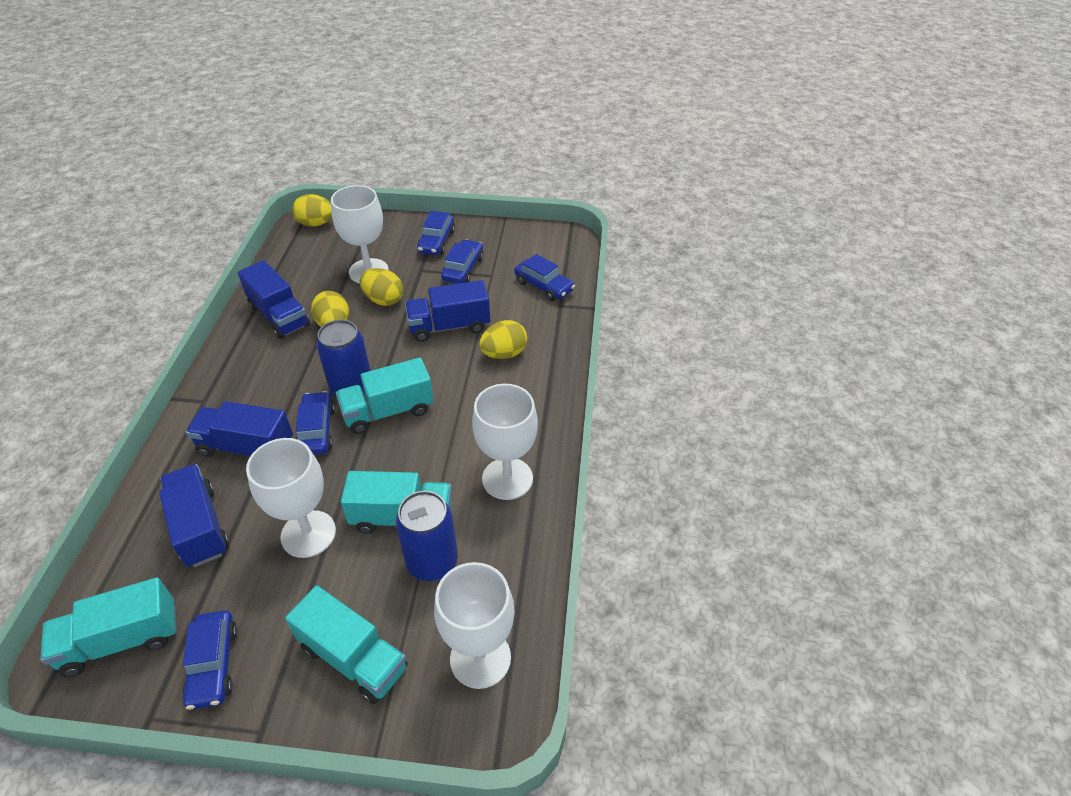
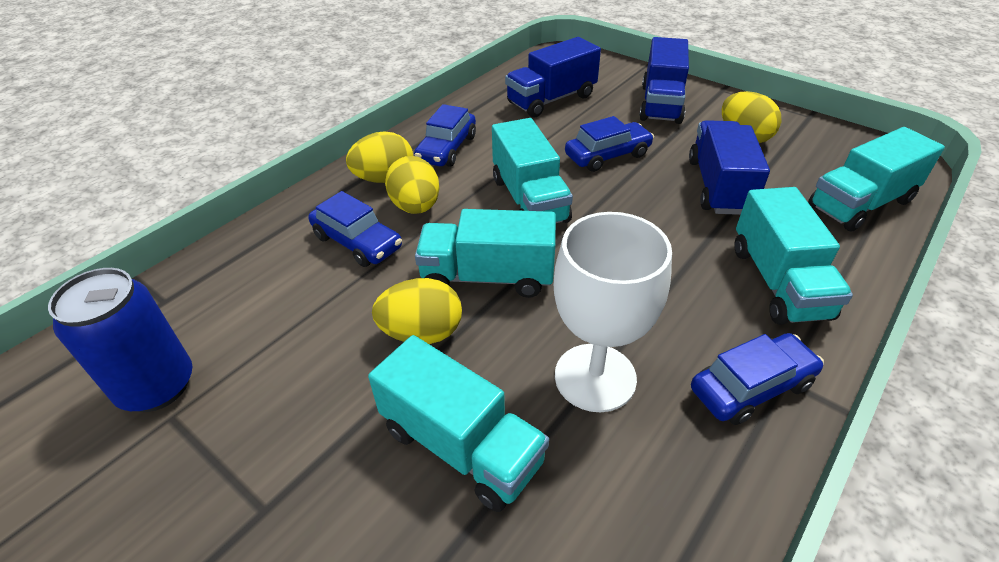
blue can: [316,320,371,396] [395,491,458,581] = 2 -> [48,268,193,412] = 1
blue car: [182,610,237,710] [296,391,335,455] [417,211,455,255] [441,239,484,284] [514,254,575,301] = 5 -> [308,191,402,267] [414,104,476,167] [565,116,654,172] [691,333,824,425] = 4
blue truck: [159,464,229,567] [186,401,293,457] [238,260,310,339] [405,280,490,342] = 4 -> [505,37,601,118] [639,37,689,124] [689,120,770,215] = 3
turquoise truck: [40,577,177,677] [285,586,408,704] [336,357,434,434] [341,471,452,534] = 4 -> [368,335,549,512] [415,209,556,298] [492,118,573,223] [734,187,853,325] [808,127,945,232] = 5
white goblet: [246,438,336,558] [331,185,389,283] [434,562,515,689] [472,384,538,500] = 4 -> [554,212,672,412] = 1

